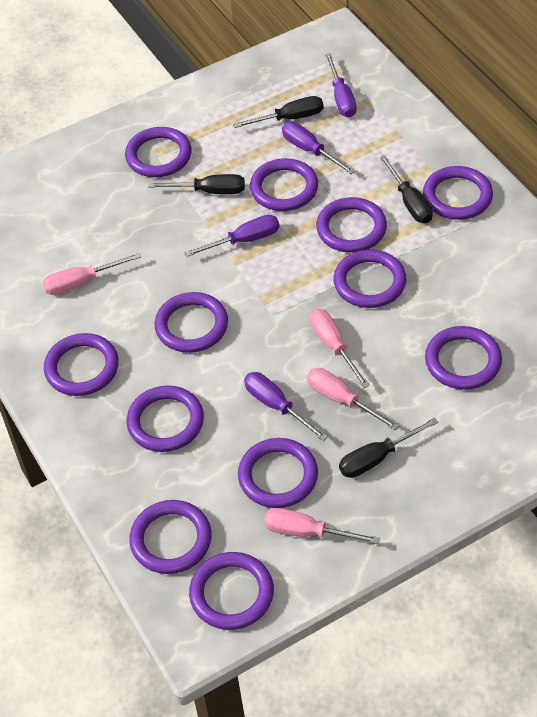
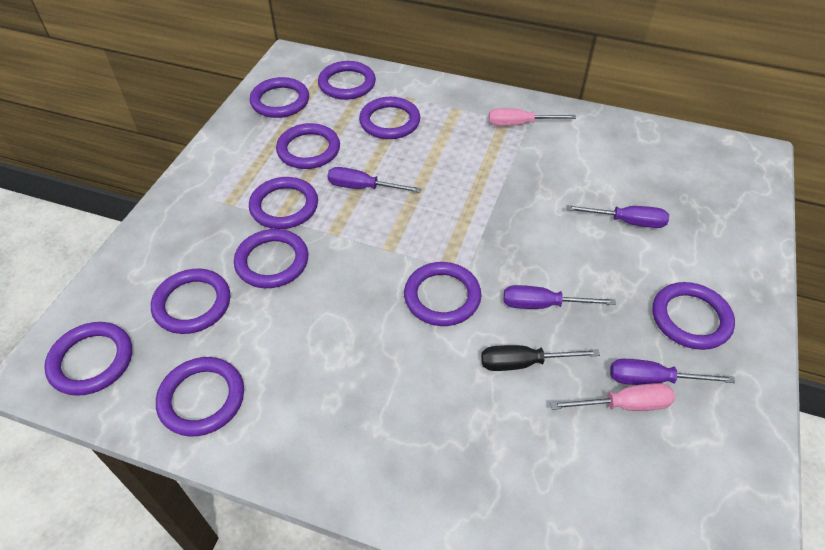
black screwdriver: [148,174,245,194] [233,96,324,128] [339,418,438,478] [380,155,433,223] = 4 -> [481,345,600,371] = 1
pink screwdriver: [43,253,141,295] [264,508,380,544] [307,368,399,430] [310,309,370,388] = 4 -> [489,108,576,126] [550,383,675,411] = 2
purple ring: [44,333,119,396] [125,127,192,177] [127,385,204,452] [129,500,212,574] [154,292,228,353] [189,552,274,630] [238,438,318,508] [250,158,318,211] [316,197,387,253] [333,249,406,308] [423,166,493,220] [425,326,502,390] = 12 -> [44,322,132,396] [151,269,230,334] [156,357,244,437] [234,229,308,288] [249,177,318,229] [250,77,309,118] [276,123,340,169] [318,61,376,100] [359,97,420,139] [404,262,481,326] [652,282,735,350] = 11

